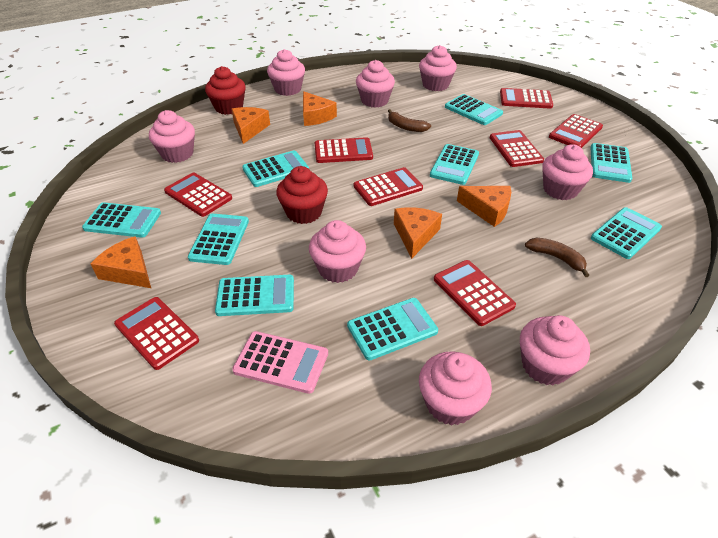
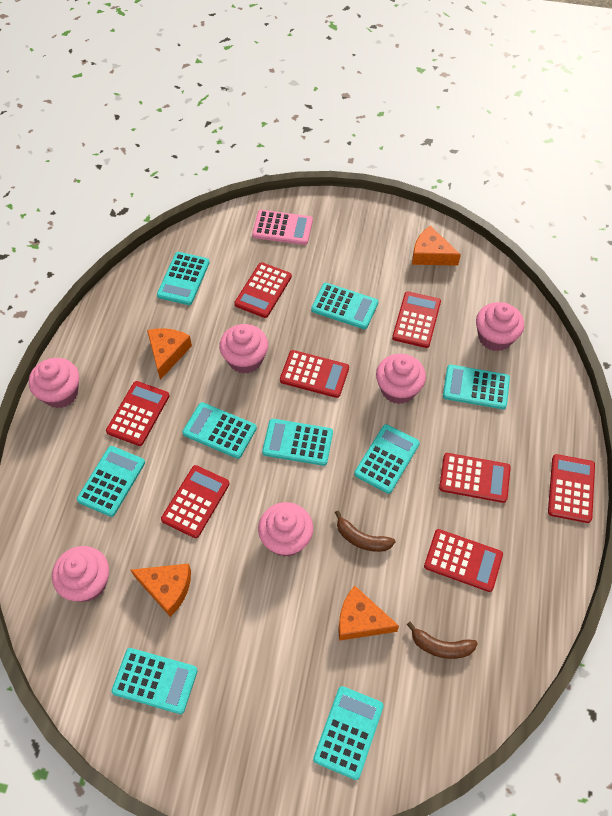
orange cheese: [91,236,151,288] [231,107,270,144] [303,91,337,126] [394,207,442,259] [457,186,511,227] = 5 -> [131,564,191,617] [147,328,192,380] [338,586,399,641] [412,226,461,266] = 4
pink cupcake: [149,110,195,163] [267,49,305,96] [309,220,366,283] [356,60,395,108] [419,45,457,91] [419,351,492,426] [520,315,590,386] [542,144,593,200] = 8 -> [29,358,79,408] [52,546,109,602] [219,324,268,374] [258,502,313,557] [376,354,426,404] [476,302,524,351] = 6
red cupcake: [205,66,246,115] [276,166,328,224] = 2 -> none = 0

